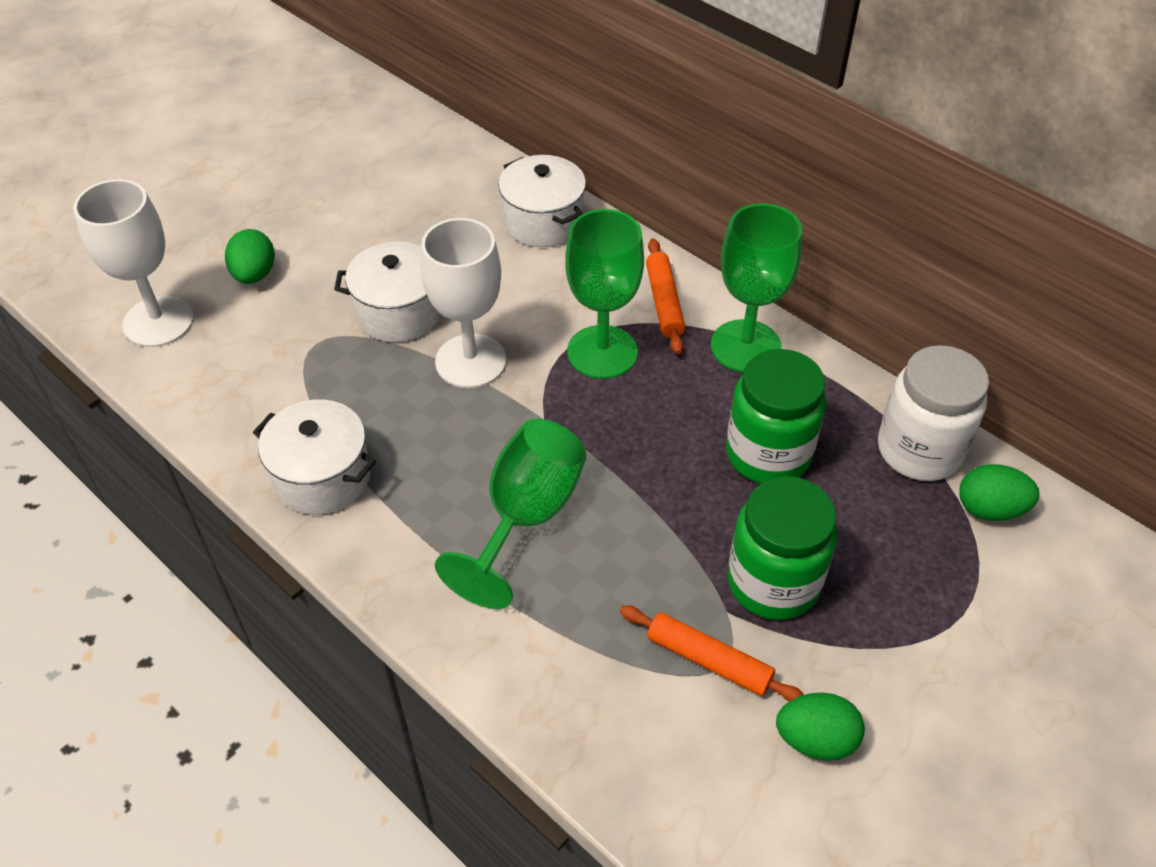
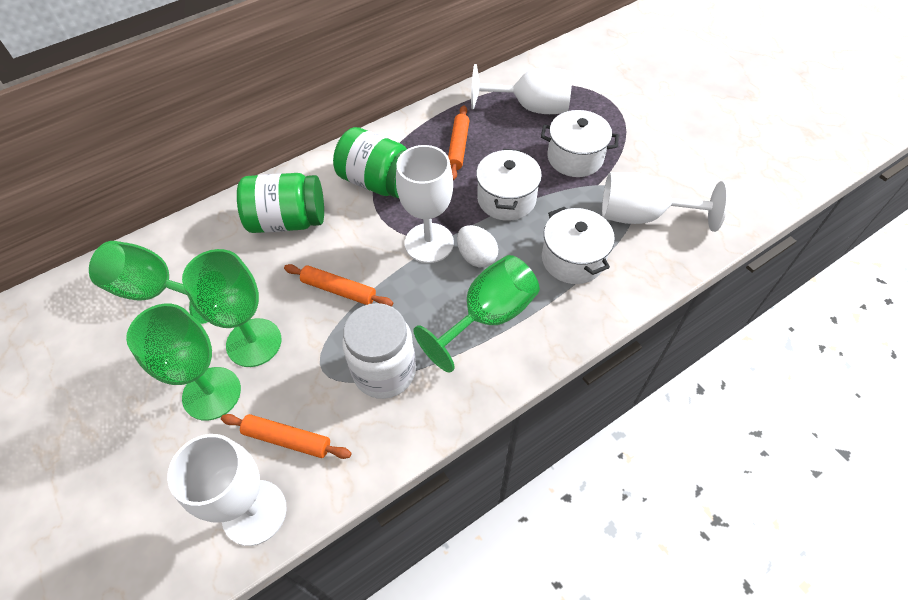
green egg: [225,229,275,284] [776,693,865,761] [959,464,1039,521] = 3 -> none = 0
green goblet: [435,419,586,609] [565,209,644,379] [711,203,802,372] = 3 -> [89,241,207,324] [126,304,241,421] [182,249,281,367] [413,255,540,373] = 4
orange rolling pin: [620,605,804,701] [646,239,685,354] = 2 -> [221,414,351,459] [284,264,393,306] [448,105,469,180] = 3
white egg: none = 0 -> [457,225,498,267] = 1
white goblet: [73,179,194,347] [421,218,507,388] = 2 -> [167,434,287,546] [396,145,454,263] [471,64,572,114] [602,172,729,232] = 4

